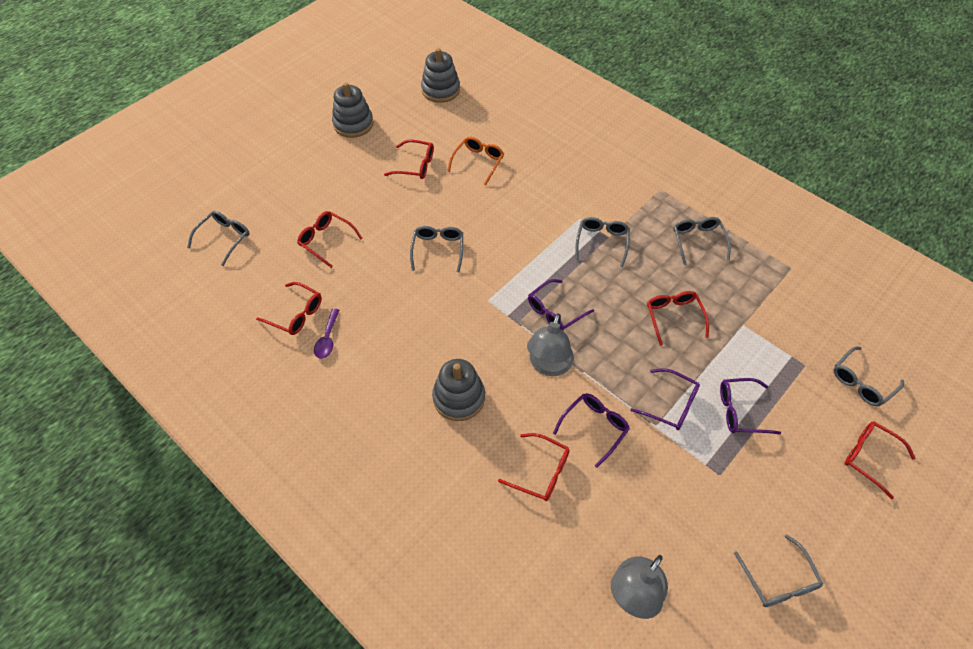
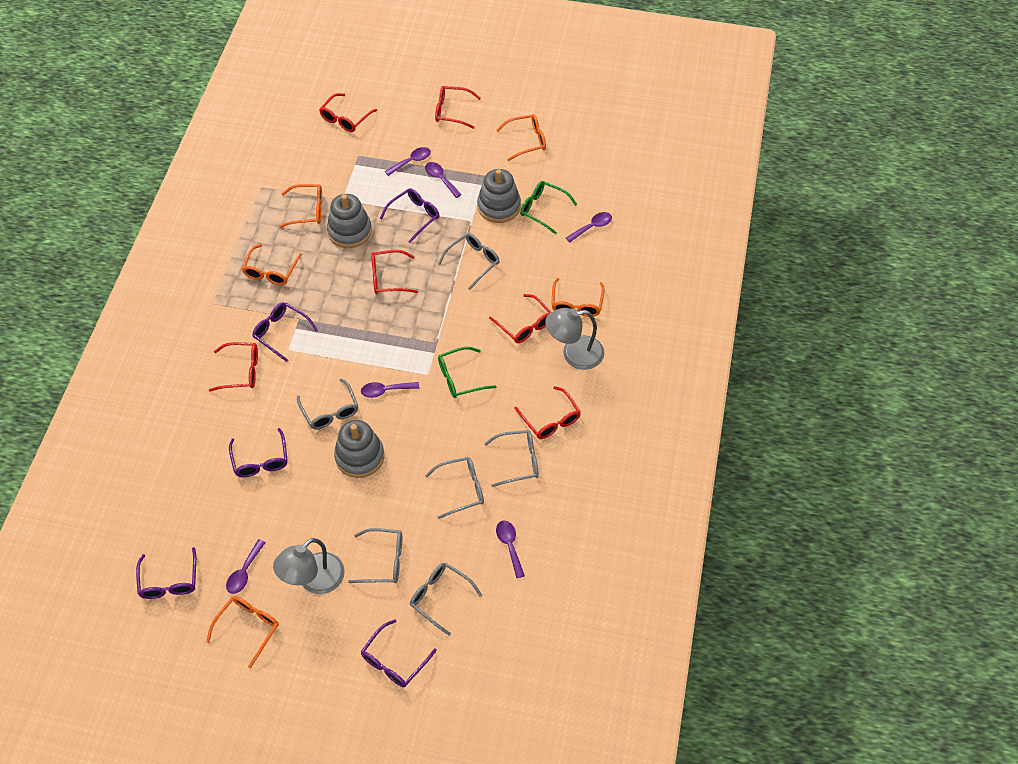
green glasses: none = 0 -> [438,347,497,398] [520,181,577,234] = 2
orange glasses: [448,137,504,186] = 1 -> [206,596,279,668] [242,244,302,285] [279,184,322,228] [496,114,546,161] [551,278,605,317] = 5
purple glasses: [528,279,594,330] [553,393,630,468] [630,368,700,430] [720,378,781,434] = 4 -> [136,547,196,599] [229,428,288,477] [252,302,318,362] [361,620,437,687] [380,188,440,243] = 5
purple spoon: [314,309,340,359] = 1 -> [226,539,266,594] [361,382,419,398] [385,147,431,176] [425,162,462,198] [496,520,525,578] [566,212,612,242] = 6

